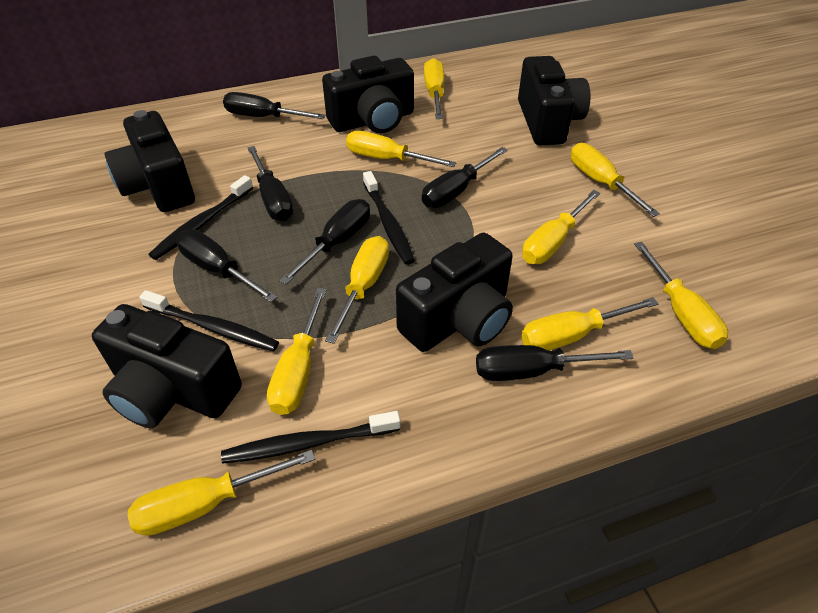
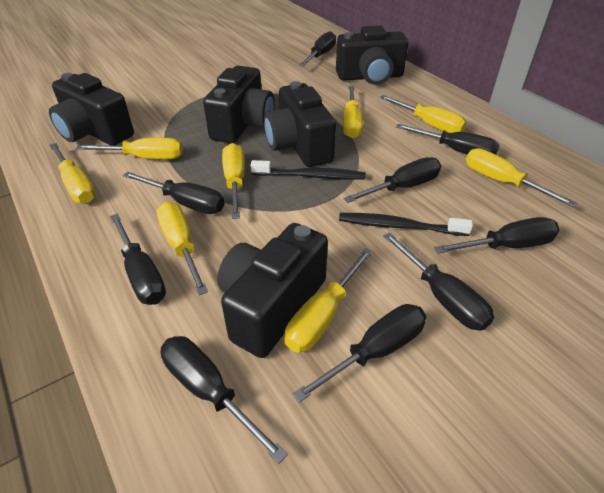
black screwdriver: [176,230,277,302] [223,92,325,119] [247,146,293,221] [279,199,370,285] [422,147,508,208] [476,345,634,381] = 6 -> [110,213,166,305] [123,172,224,214] [160,336,288,463] [293,304,426,403] [299,31,336,67] [343,157,441,203] [383,232,494,331] [396,124,500,154] [434,217,560,254] = 9
black toothbrush: [139,290,279,351] [148,175,253,260] [221,411,400,464] [363,171,415,265] = 4 -> [251,160,366,180] [339,213,473,236] = 2
yellow screwdriver: [128,450,315,536] [267,288,327,415] [325,236,389,344] [346,131,456,167] [424,58,444,119] [521,297,659,351] [522,190,600,264] [571,143,660,217] [634,242,728,349] = 9 -> [49,143,96,204] [76,138,183,159] [157,202,208,295] [222,143,245,219] [285,248,373,353] [343,86,363,139] [380,95,467,133] [466,148,577,207] = 8

